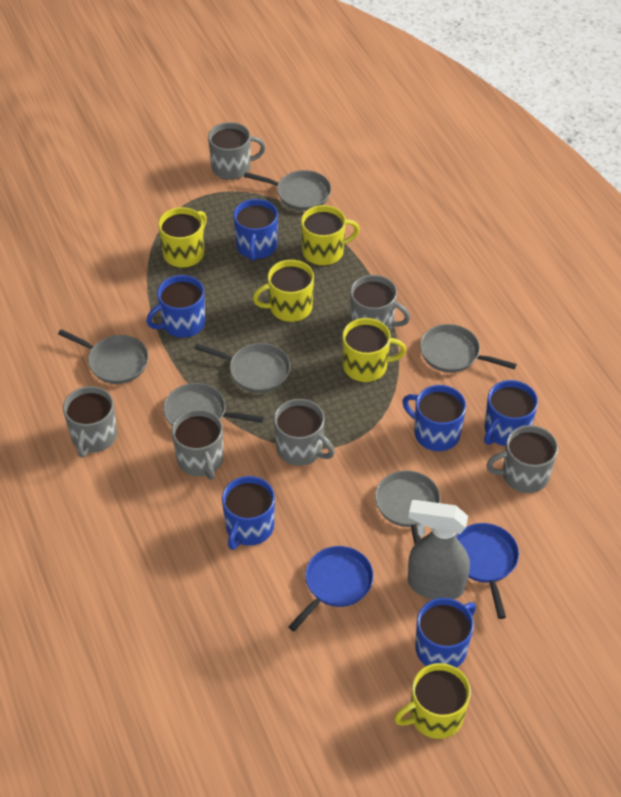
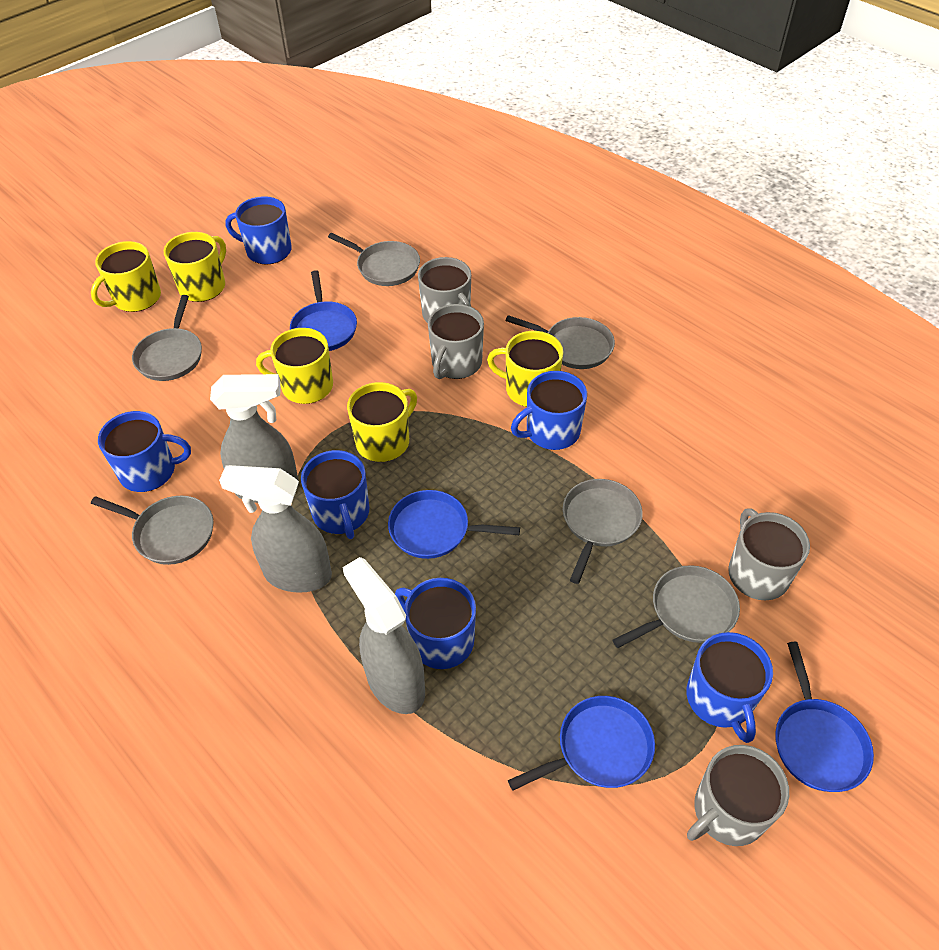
blue pan: [288,546,374,631] [456,523,519,619] = 2 -> [290,270,357,351] [388,490,520,559] [508,696,655,791] [775,642,874,792] = 4
grey mug: [63,386,117,457] [172,409,223,480] [208,122,266,180] [274,399,335,466] [350,275,410,331] [486,425,558,493] = 6 -> [418,257,471,323] [428,304,484,379] [687,745,789,846] [728,508,810,600] = 4
grey spray bottle: [408,500,470,600] = 1 -> [210,374,299,503] [219,465,332,593] [342,557,425,714] = 3

